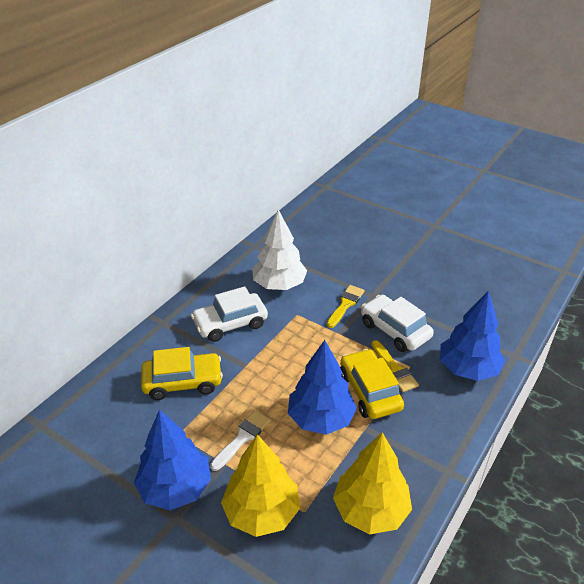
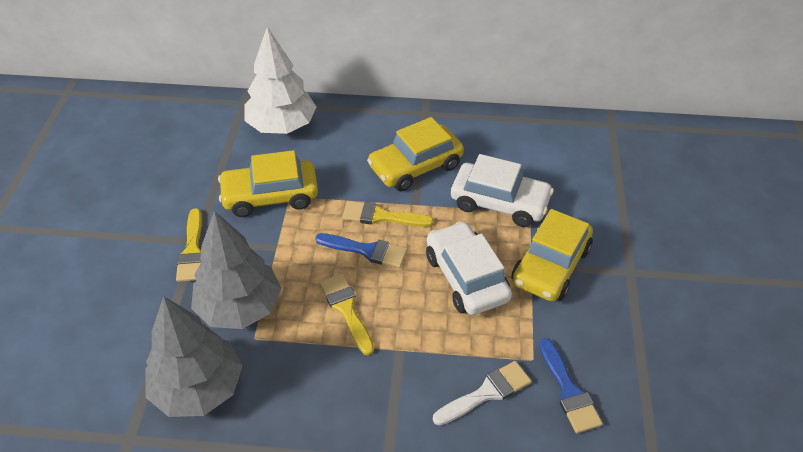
blue brush: none = 0 -> [315,233,408,268] [539,338,603,433] = 2
blue tree: [134,410,211,510] [288,340,357,435] [440,291,505,381] = 3 -> none = 0
grey tree: none = 0 -> [145,296,243,417] [191,211,281,329] = 2
yellow brush: [327,285,365,328] [371,340,419,392] = 2 -> [176,208,202,282] [319,273,374,355] [342,201,434,227] = 3
yellow car: [141,347,223,400] [340,349,404,419] = 2 -> [218,150,318,217] [367,117,464,191] [511,209,593,301] = 3
yellow tree: [221,434,300,537] [333,433,412,534] = 2 -> none = 0

